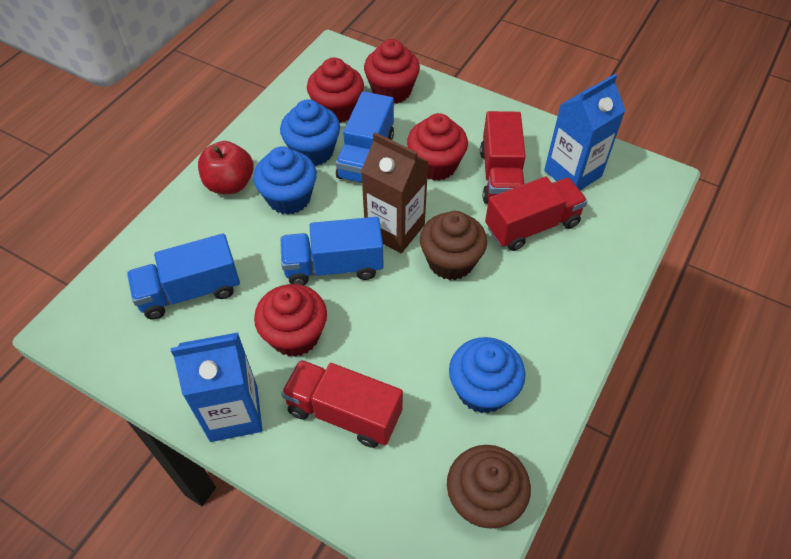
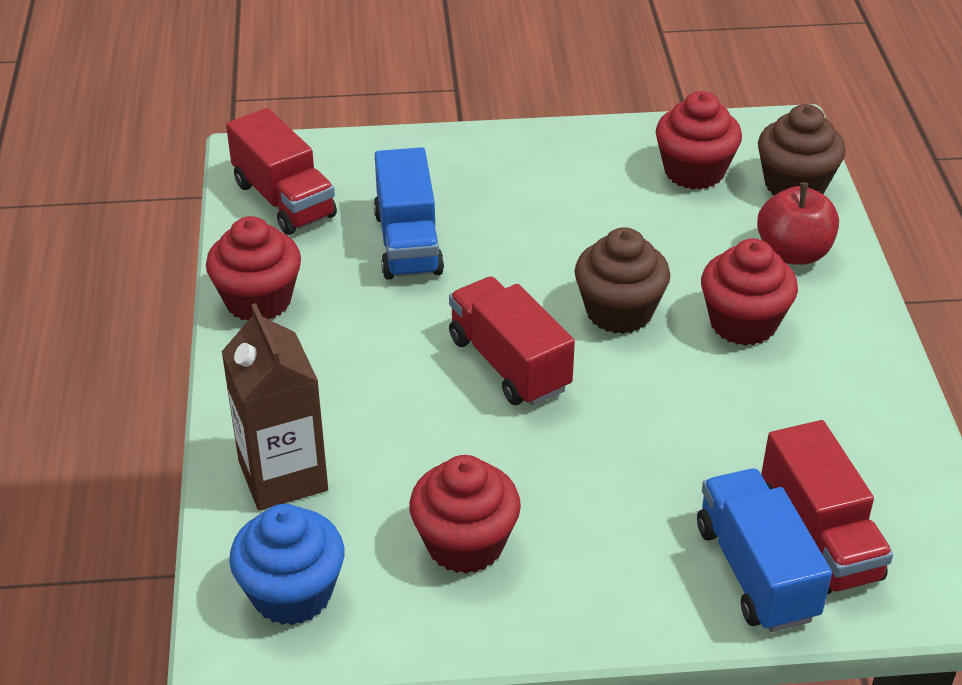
blue carton: [171,333,262,442] [544,74,625,190] = 2 -> none = 0
blue cupcake: [253,146,317,215] [280,99,340,166] [449,337,525,413] = 3 -> [229,504,345,625] = 1
blue truck: [127,233,240,319] [280,217,384,285] [336,91,394,183] = 3 -> [374,147,444,280] [697,468,832,632] = 2

